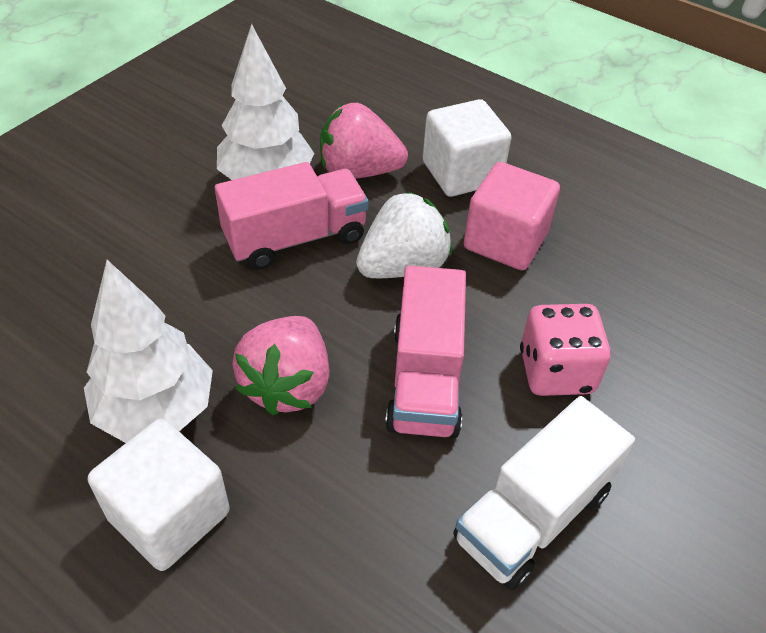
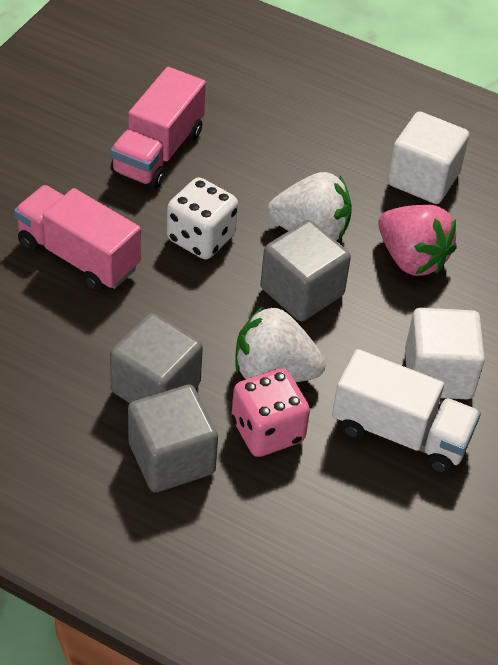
grey cube: none = 0 -> [110,313,203,403] [128,385,218,492] [261,220,351,321] = 3
pink cube: [464,162,560,271] = 1 -> none = 0
pink strawberry: [232,316,329,415] [320,103,408,179] = 2 -> [378,205,457,276] = 1
white dice: none = 0 -> [167,177,238,259] = 1
white strawberry: [356,191,452,278] = 1 -> [235,306,326,382] [267,172,352,241] = 2
white tree: [84,260,213,443] [217,24,314,180] = 2 -> none = 0

